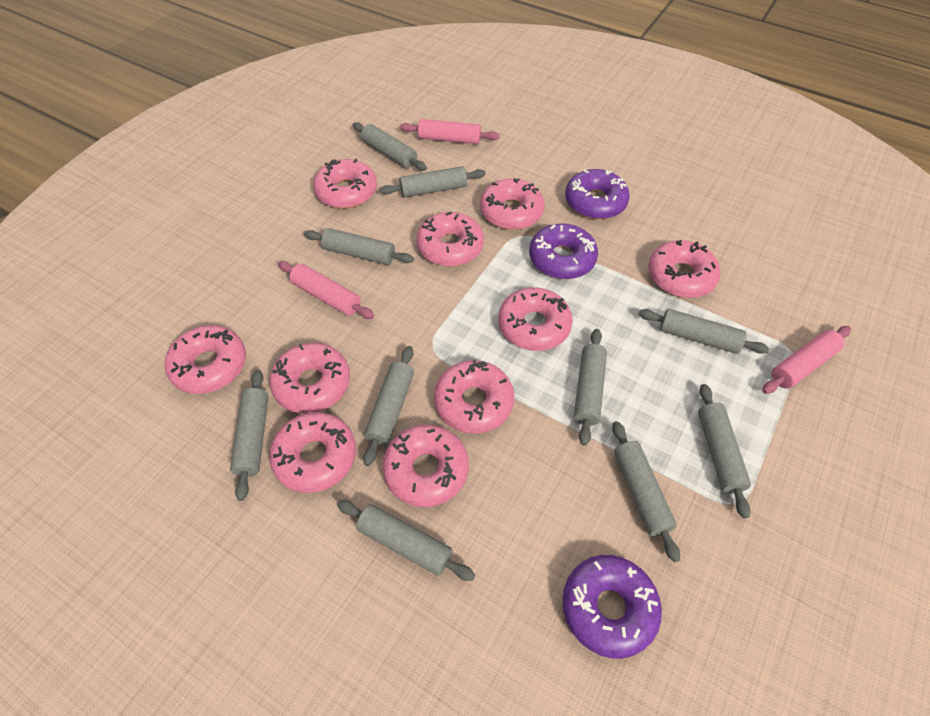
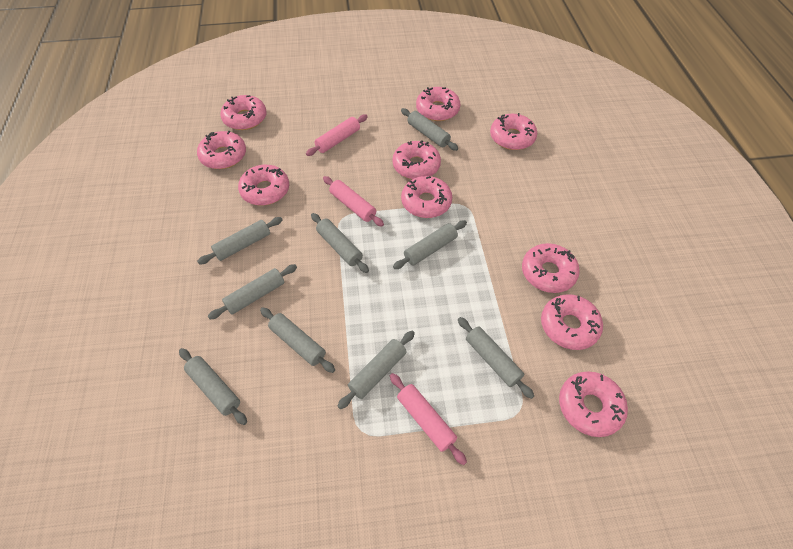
grey rolling pin: [230,370,269,501] [304,228,414,265] [337,500,475,581] [353,122,427,171] [363,346,414,466] [380,166,486,197] [574,329,607,446] [612,421,680,562] [638,309,769,354] [698,384,751,518] = 10 -> [179,348,247,425] [197,217,283,265] [208,264,297,320] [260,307,335,373] [311,213,369,273] [338,331,415,409] [393,220,467,269] [401,108,458,151] [458,317,534,399] = 9
purple donut: [529,223,598,279] [562,555,662,658] [565,169,630,219] = 3 -> none = 0

